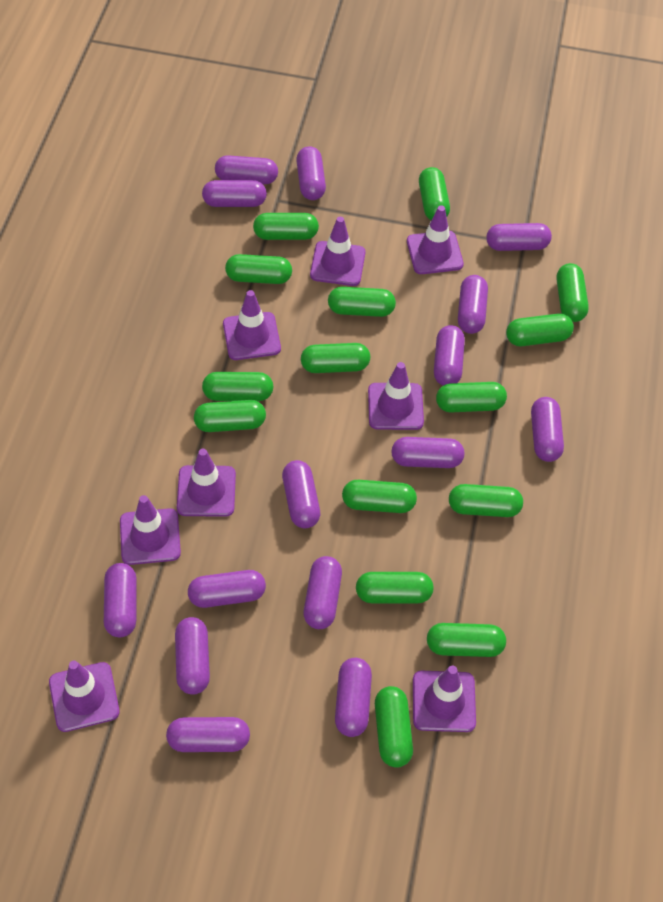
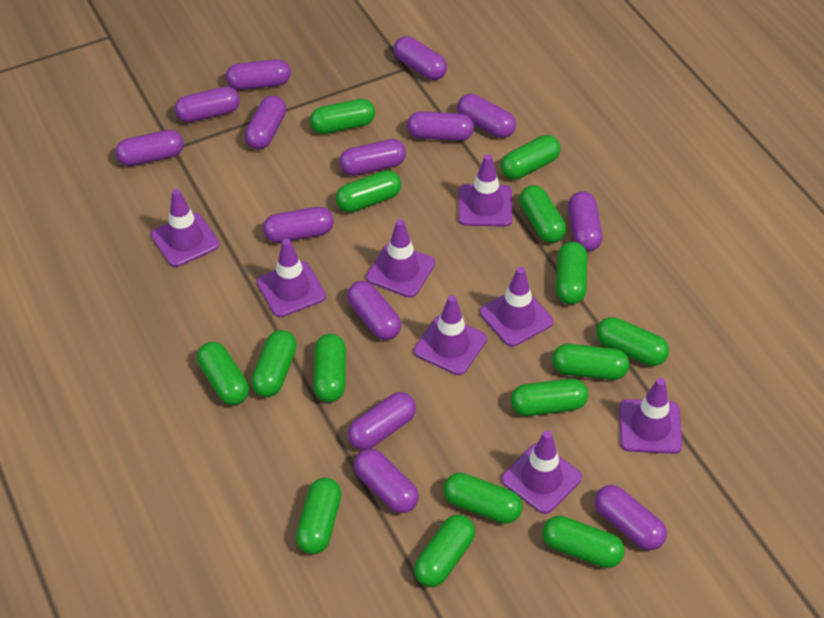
purple capsule: [104,563,137,637] [166,717,250,752] [175,617,210,695] [188,570,266,608] [202,180,267,207] [215,155,278,184] [282,460,320,528] [296,146,326,200] [304,556,342,629] [335,658,372,737] [391,437,465,468] [434,325,465,386] [458,275,488,334] [486,223,552,251] [531,397,564,462] = 15 -> [115,130,184,166] [175,86,240,123] [226,59,291,90] [245,95,286,150] [263,207,334,243] [339,139,406,176] [347,281,401,340] [348,392,416,450] [354,449,419,513] [394,36,447,80] [407,111,474,141] [457,94,516,138] [568,191,603,252] [595,485,667,550] = 14

